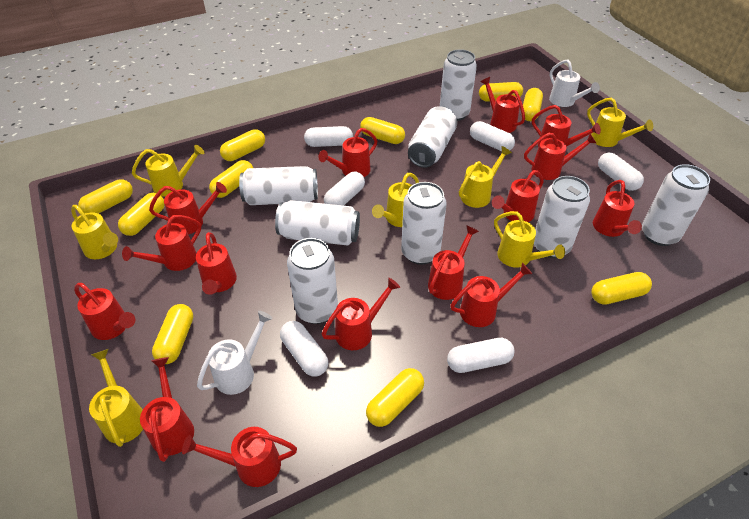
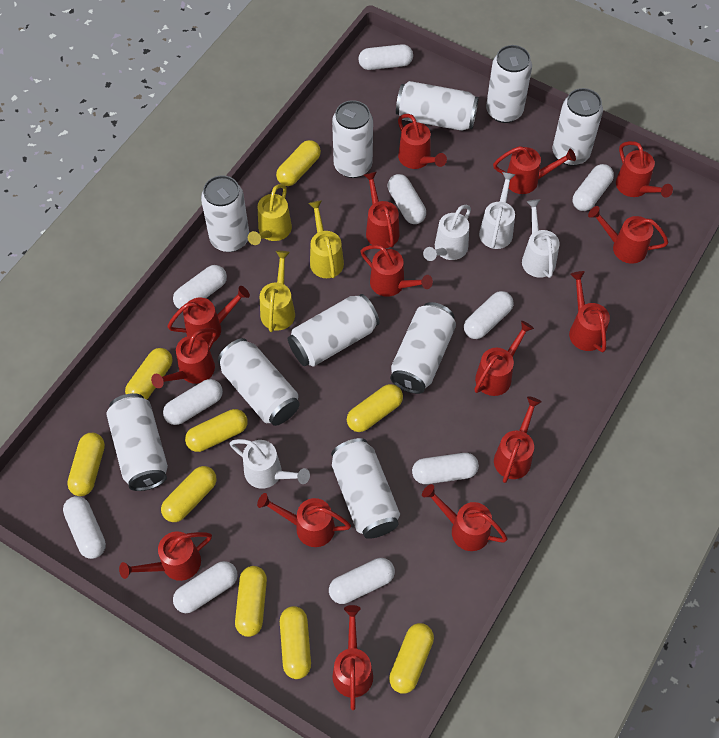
white can: [239,166,318,205] [275,200,360,246] [287,238,338,324] [401,182,447,265] [408,106,457,168] [440,49,477,121] [534,176,590,258] [642,164,710,246] = 8 -> [106,393,168,491] [201,175,249,252] [218,338,300,426] [288,294,380,367] [331,438,400,539] [332,100,373,178] [390,302,456,394] [396,81,479,131] [486,45,532,123] [553,88,603,166] = 10
white capsule: [280,321,328,376] [304,126,353,147] [324,172,365,206] [447,338,514,373] [470,121,515,151] [598,152,644,191] = 6 -> [63,496,106,559] [163,379,223,425] [173,265,227,309] [173,561,238,613] [329,558,395,604] [359,44,413,70] [388,174,426,224] [412,453,479,484] [464,291,513,339] [572,164,614,211] = 10
white watering can: [197,311,273,395] [549,59,600,107] = 2 -> [229,439,310,489] [423,205,471,261] [479,172,516,249] [522,199,560,278] = 4
yellow capsule: [78,179,133,214] [118,193,165,236] [152,304,193,364] [209,160,253,198] [220,129,265,161] [360,117,405,144] [366,368,424,427] [479,82,523,102] [521,88,543,121] [591,272,652,305] = 10 -> [67,433,105,496] [125,348,173,400] [161,466,216,522] [185,409,248,452] [235,566,267,637] [276,140,321,186] [280,606,311,679] [347,384,403,432] [389,623,434,694] = 9
yellow watering can: [71,205,118,259] [89,349,143,447] [132,145,204,196] [372,173,419,227] [459,146,512,208] [494,211,565,268] [587,97,653,147] = 7 -> [248,184,292,245] [260,251,295,332] [308,200,344,278] = 3

